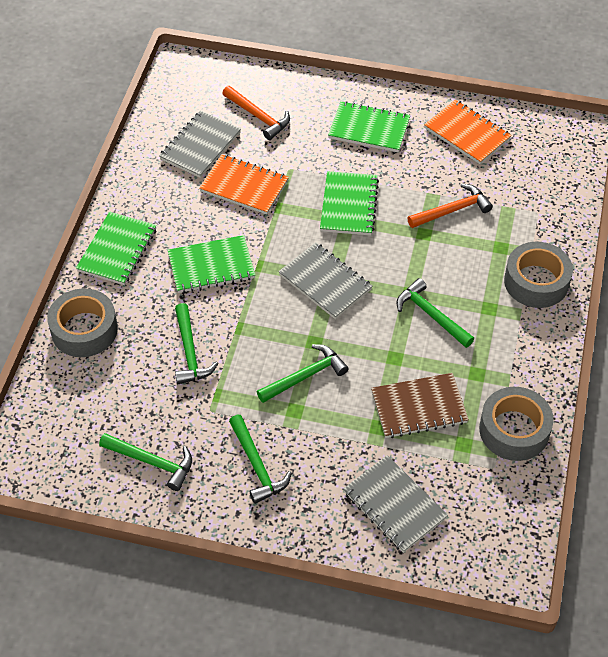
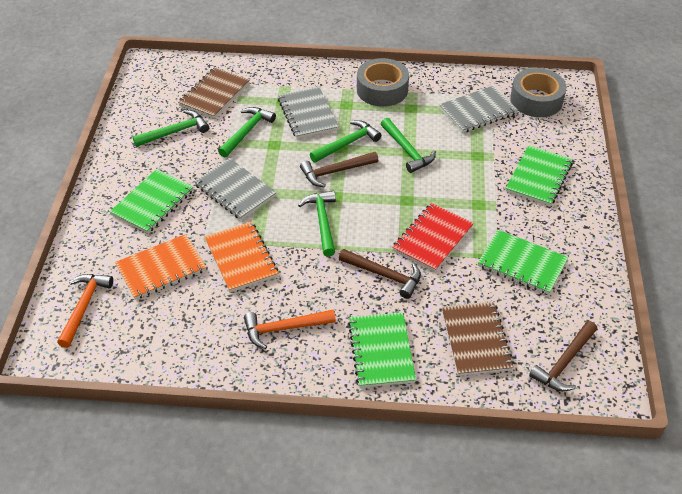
brown hammer: none = 0 -> [300,152,378,187] [339,249,421,299] [529,321,597,391] = 3
brown notebook: [371,373,469,438] = 1 -> [178,67,250,119] [442,302,514,376] = 2
grey tape: [47,288,118,357] [479,387,554,461] [504,242,573,308] = 3 -> [357,58,409,107] [510,68,566,117] = 2
red notebook: none = 0 -> [392,203,474,272] = 1

